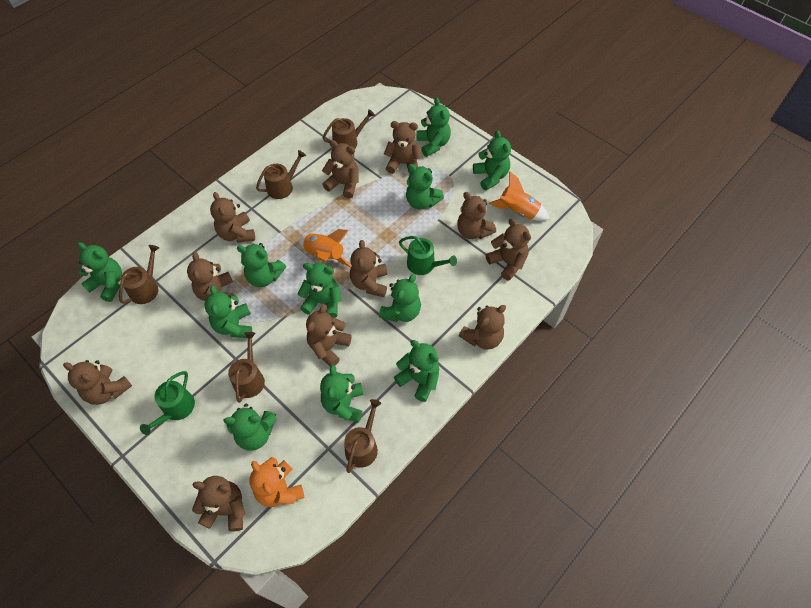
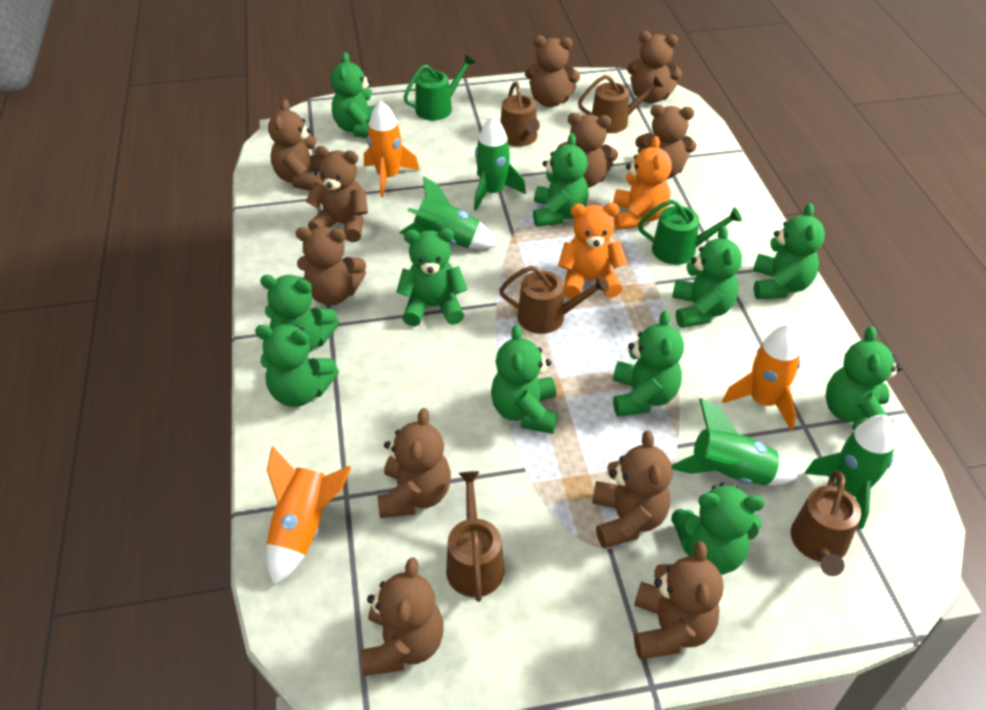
green rocket: none = 0 -> [400,176,498,249] [474,116,526,210] [672,398,798,485] [805,415,896,529] = 4
orange rocket: [299,229,352,267] [489,171,549,221] = 2 -> [266,446,351,586] [364,101,419,197] [722,324,800,430] = 3
orange teddy bear: [249,458,305,507] = 1 -> [558,203,627,299] [613,136,672,230] = 2

